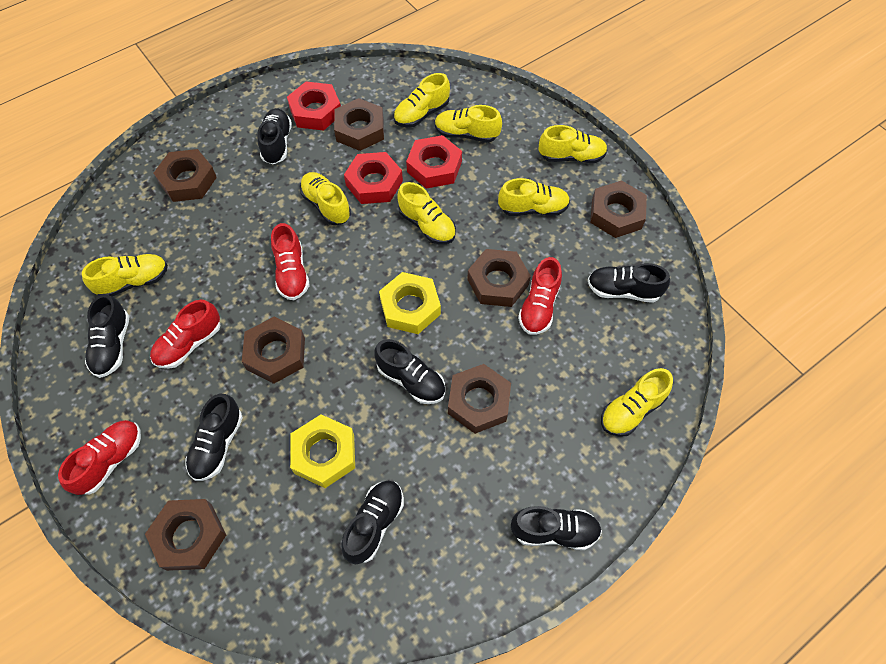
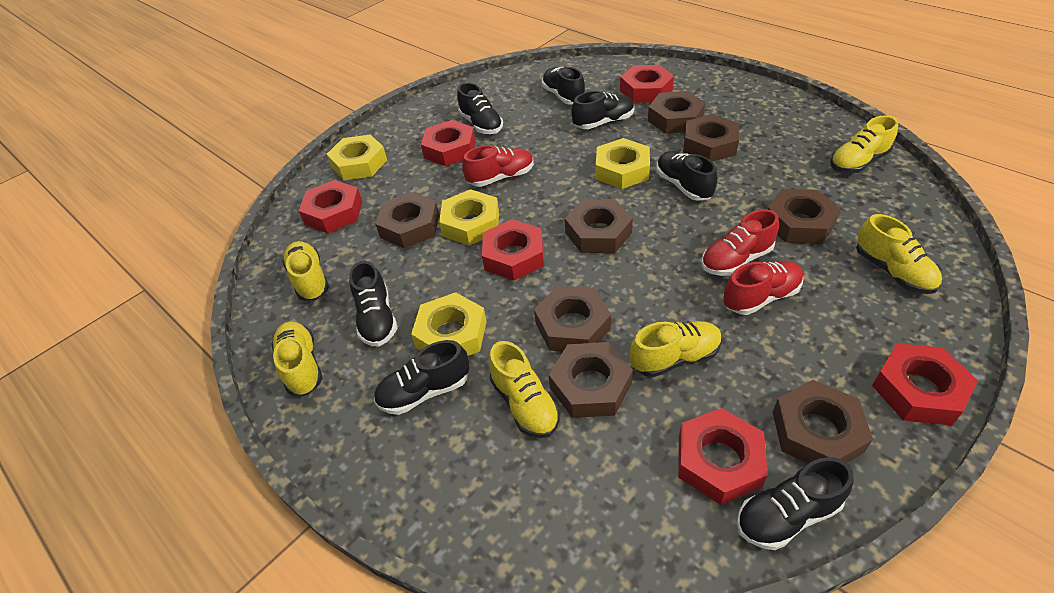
brown nut: [145,499,226,571] [154,149,217,202] [242,317,305,384] [334,98,384,151] [448,364,511,434] [467,249,531,307] [590,180,647,238] = 7 -> [376,192,439,248] [534,286,611,352] [549,342,633,418] [565,200,633,253] [648,91,706,134] [683,114,739,162] [767,189,841,244] [773,380,873,464] = 8
red nut: [287,82,341,130] [344,152,403,204] [406,135,462,189] = 3 -> [299,180,362,233] [421,120,476,166] [482,219,544,281] [620,65,674,103] [678,408,768,505] [872,343,978,425] = 6
red shoe: [58,420,141,495] [150,300,221,369] [271,223,310,300] [518,257,562,335] = 4 -> [462,145,534,187] [701,209,779,276] [723,261,803,315] = 3
yellow nut: [290,414,355,488] [379,272,441,334] = 2 -> [327,135,387,180] [411,292,487,356] [439,189,499,246] [596,138,650,189] = 4
yellow shoe: [82,254,168,296] [300,172,351,225] [393,73,450,127] [397,182,456,244] [435,105,502,142] [498,178,570,216] [538,125,607,163] [601,368,673,437] = 8 -> [272,322,323,396] [282,241,329,301] [489,341,560,438] [630,321,722,377] [830,115,898,173] [856,214,942,294] = 6

